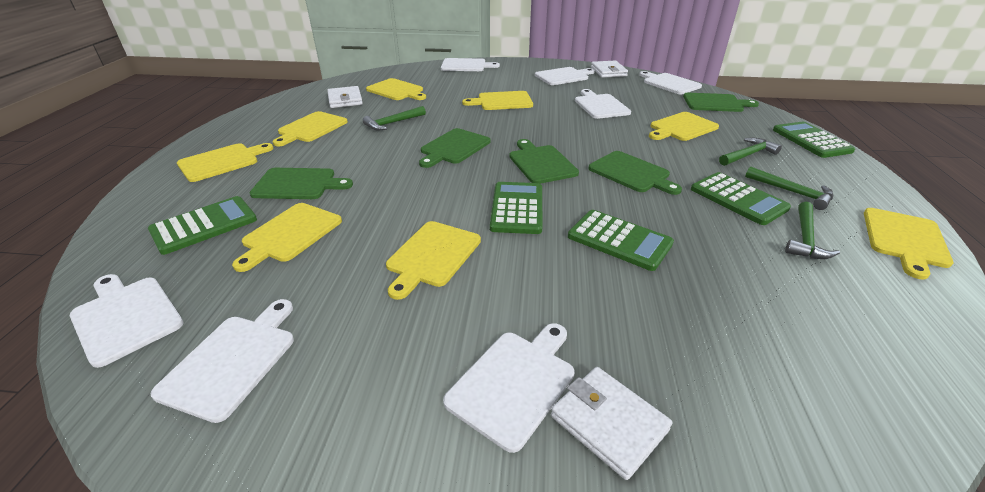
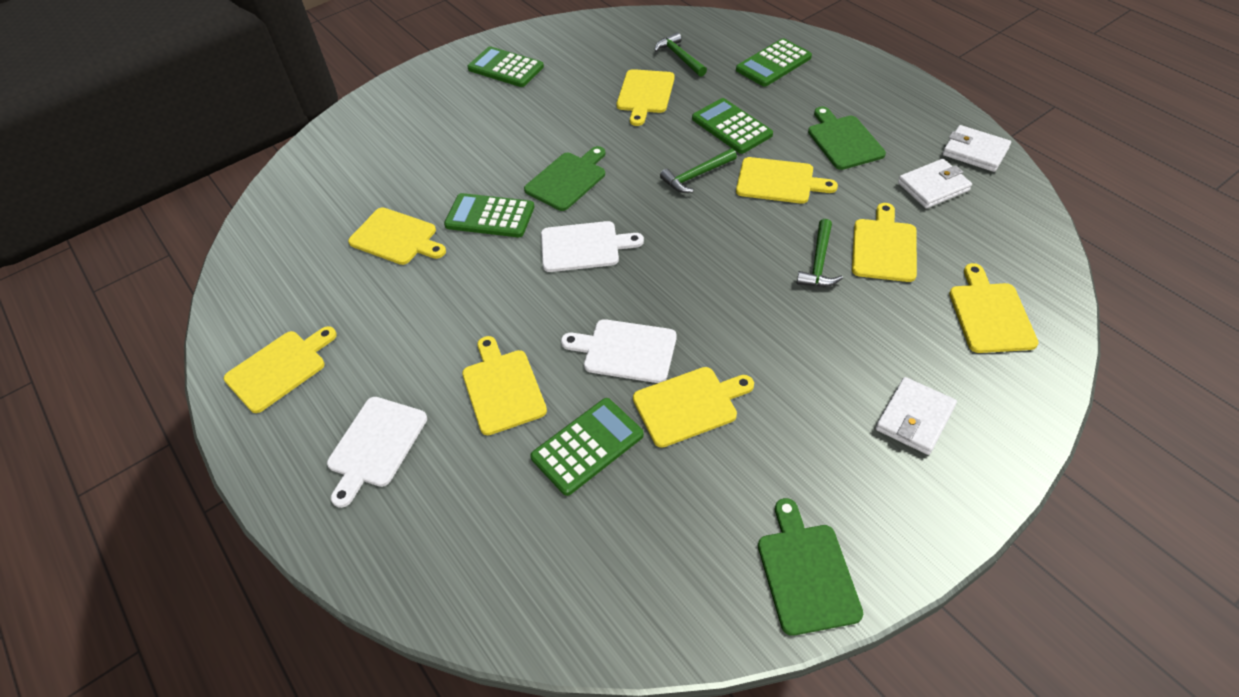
green cutting board: [250,168,353,199] [419,128,491,168] [509,139,579,184] [588,151,682,195] [683,93,759,112] = 5 -> [524,146,605,211] [758,498,863,636] [808,106,886,170] = 3
green hammer: [363,106,426,130] [719,138,782,166] [745,167,833,210] [785,202,840,259] = 4 -> [655,32,707,77] [660,148,737,193] [797,219,843,287] = 3
white cutting board: [70,274,184,368] [150,299,294,423] [441,58,500,71] [443,323,575,453] [535,67,595,85] [575,89,631,119] [639,71,702,94] = 7 -> [327,397,427,508] [541,221,644,272] [561,319,677,383] = 3

